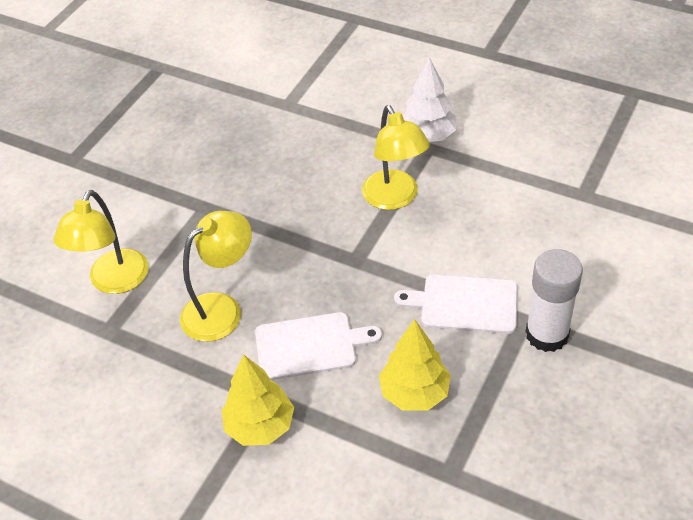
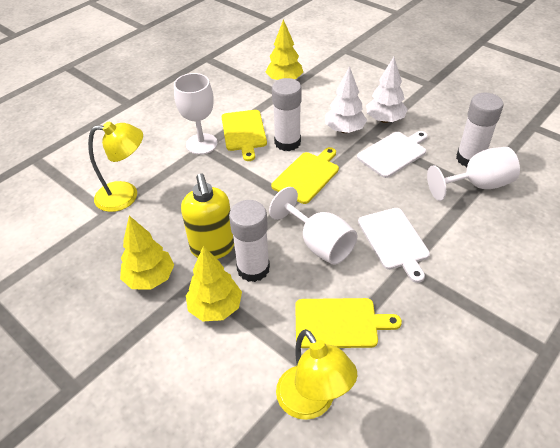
white glue stick: [525,249,583,352] = 1 -> [229,200,270,282] [272,78,301,151] [456,93,503,167] = 3
white goblet: none = 0 -> [174,73,218,155] [269,187,357,265] [427,147,520,201] = 3
white tree: [403,57,457,142] = 1 -> [325,66,367,133] [366,57,408,123] = 2
yellow cutting board: none = 0 -> [222,110,267,161] [271,147,339,204] [295,298,402,348] = 3
yellow lamp: [53,190,149,294] [180,211,252,342] [362,105,430,210] = 3 -> [88,121,143,212] [276,329,357,420] = 2
yellow soap dispenser: none = 0 -> [181,173,234,259] = 1
yellow tree: [222,354,294,446] [379,319,451,411] = 2 -> [120,216,174,290] [186,246,242,321] [266,19,303,80] = 3

